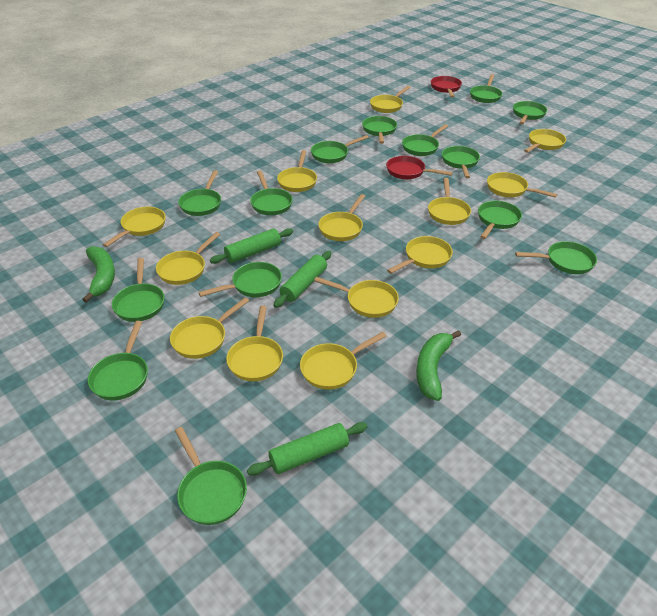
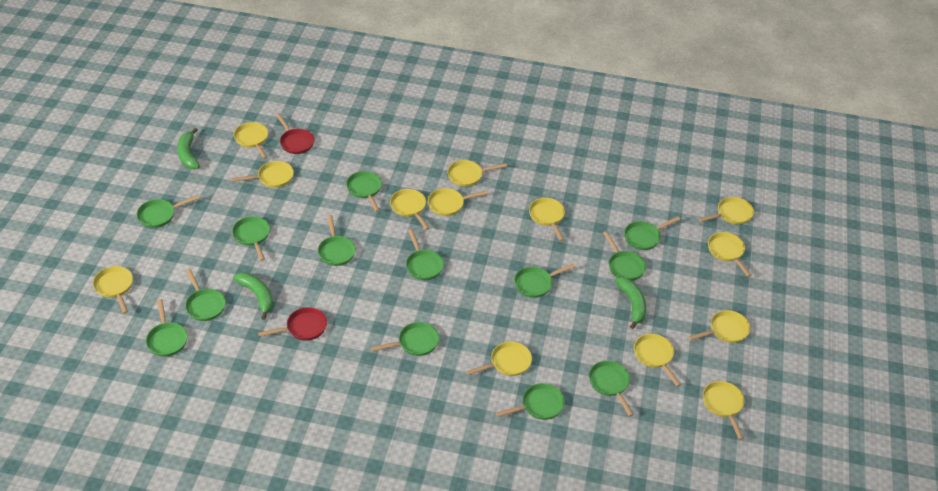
green banana: [82,246,115,303] [416,330,461,401] = 2 -> [177,128,200,169] [233,273,273,320] [615,277,646,329] = 3
green pan: [88,321,148,400] [112,258,165,322] [175,427,247,525] [178,170,221,216] [198,262,282,297] [250,171,293,215] [311,135,369,163] [362,116,397,144] [402,124,448,156] [442,146,480,178] [470,74,503,103] [478,200,522,239] [513,101,547,124] [515,241,597,274] = 14 -> [137,195,199,228] [146,299,188,357] [185,269,226,321] [232,216,270,261] [318,215,356,266] [346,171,382,212] [371,322,439,356] [406,229,444,280] [496,383,565,420] [514,263,575,298] [589,361,634,417] [603,231,646,281] [624,216,680,250] = 13
green rolling pin: [210,228,293,264] [247,422,368,476] [273,251,331,308] = 3 -> none = 0

